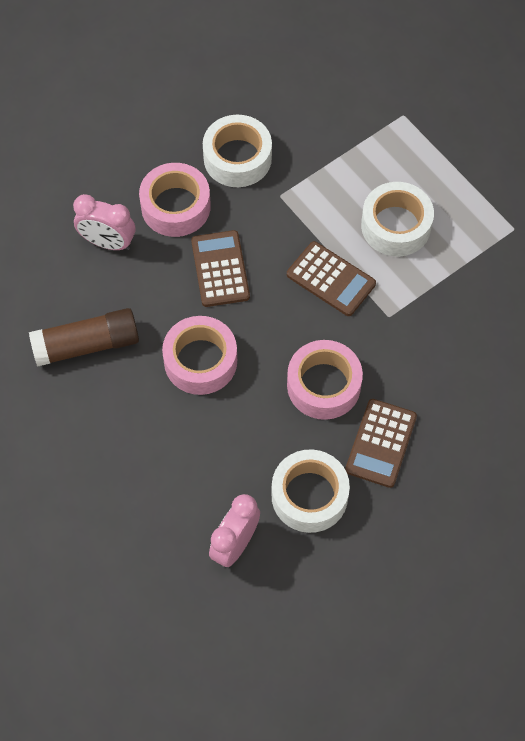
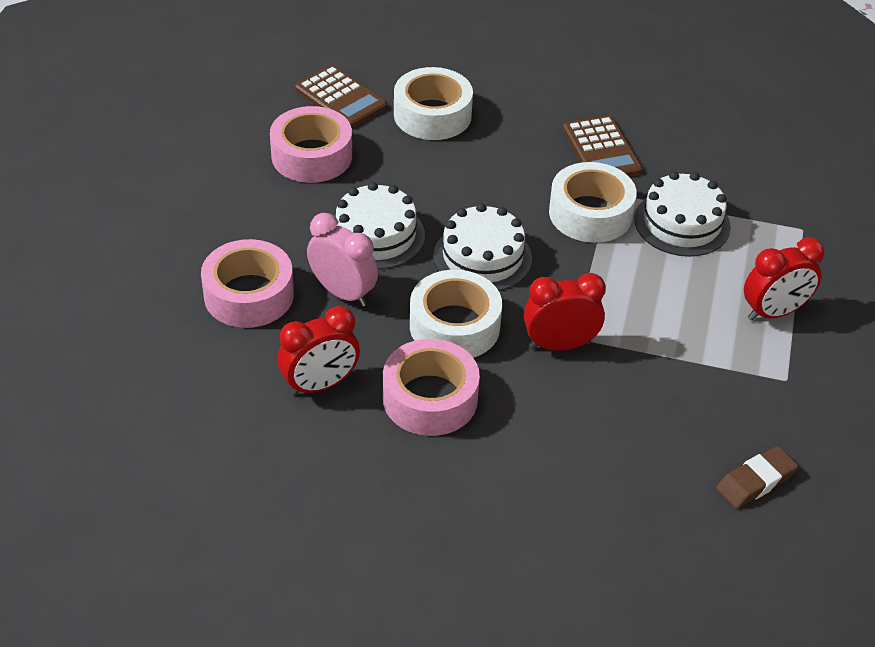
brown calculator: [191,230,250,307] [287,241,376,316] [345,399,417,488] = 3 -> [295,65,387,128] [563,115,643,177] = 2
brown eraser: none = 0 -> [716,446,798,509] = 1
brown glue stick: [29,308,139,367] = 1 -> none = 0
pink clock: [73,194,135,250] [209,494,260,567] = 2 -> [307,213,378,307] = 1
red clock: none = 0 -> [278,306,360,396] [524,273,606,351] [744,237,825,321] = 3
white cake: none = 0 -> [336,182,425,270] [433,203,532,291] [634,171,731,257] = 3

